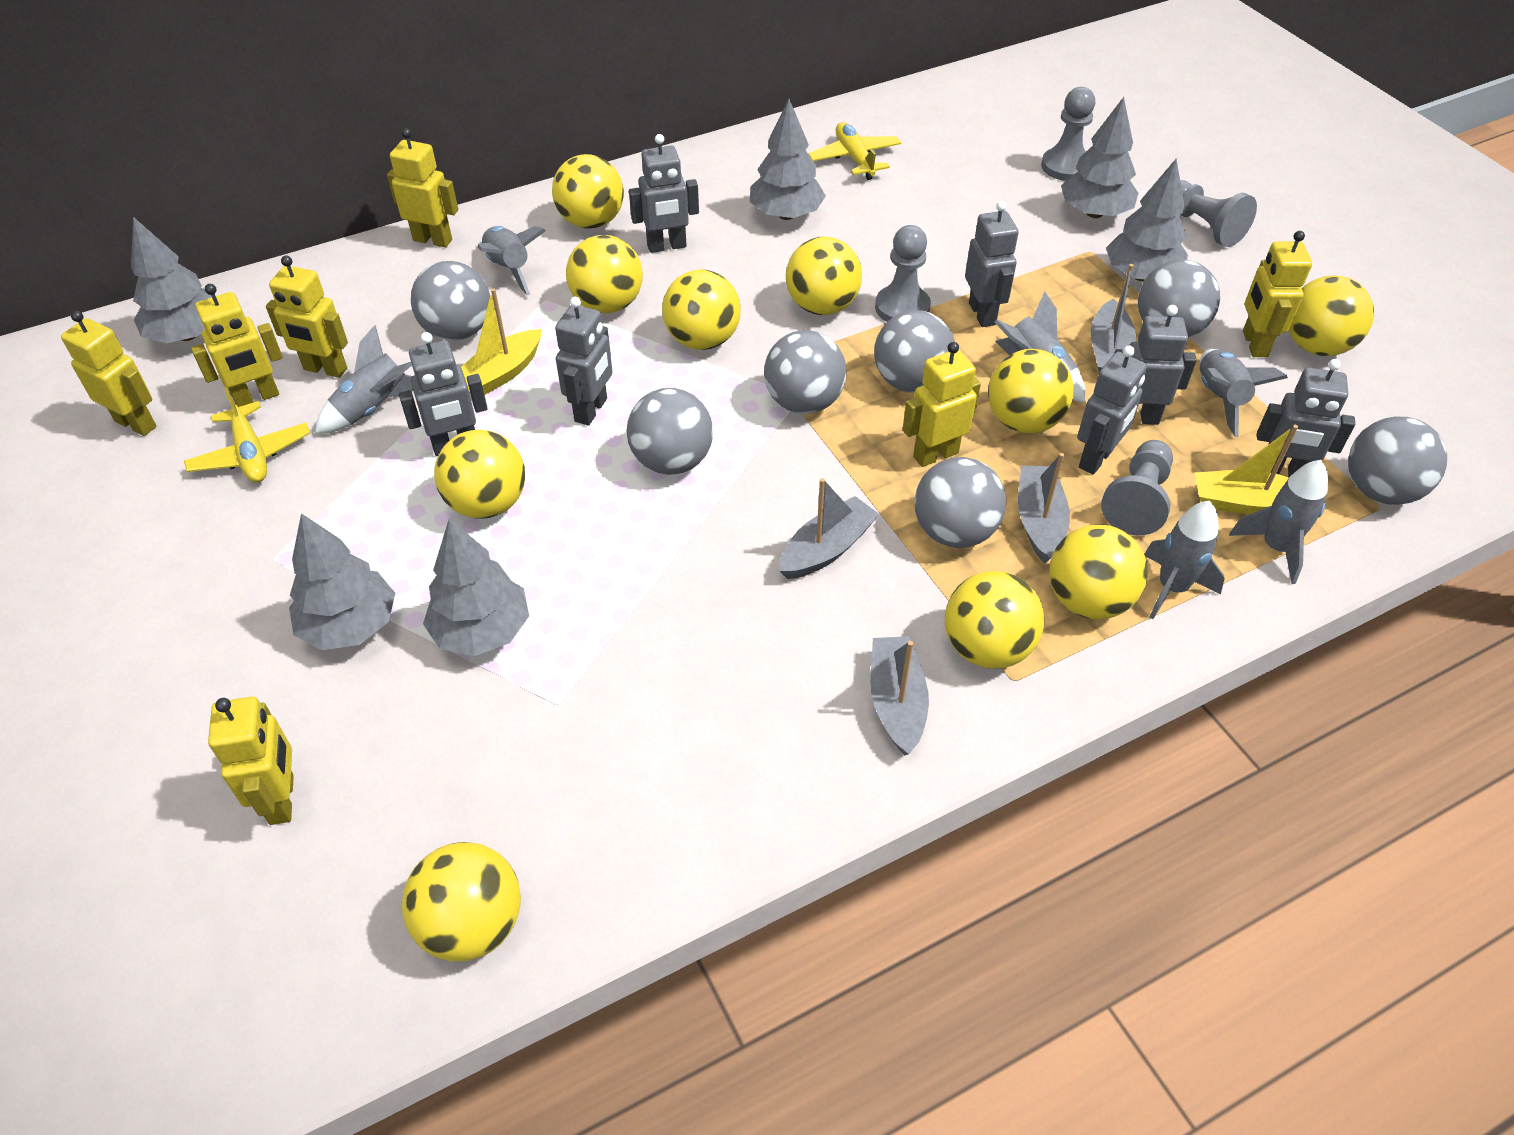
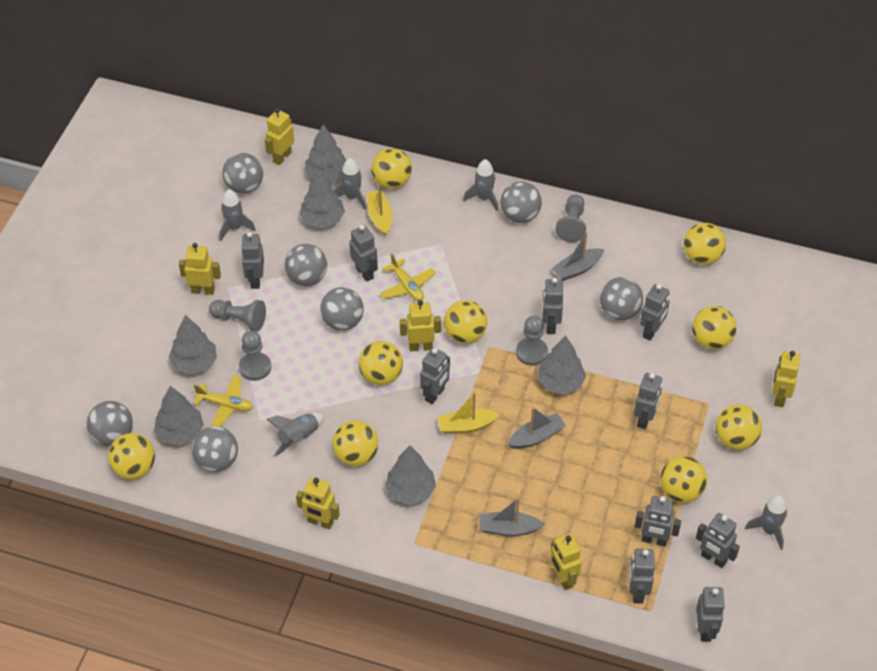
grey boat: [779,478,880,579] [870,636,929,755] [1018,453,1070,563] [1091,264,1136,372] = 4 -> [479,498,544,536] [507,407,566,449] [552,232,604,281] = 3
grey robot: [399,332,488,456] [555,297,613,425] [629,134,699,253] [965,201,1019,327] [1077,346,1147,475] [1114,305,1197,425] [1257,359,1355,477] = 7 -> [241,232,264,289] [349,225,378,282] [420,347,450,404] [542,278,563,334] [629,549,655,604] [634,373,662,429] [634,496,681,547] [640,284,670,341] [696,513,740,568] [696,587,725,642] = 10
grey rocket: [315,325,413,434] [478,226,546,296] [994,291,1086,403] [1145,501,1225,619] [1200,349,1288,437] [1229,460,1328,584] = 6 -> [219,189,256,241] [266,413,324,457] [334,158,366,210] [463,159,498,211] [745,495,787,550] = 5
yellow ball: [402,842,521,962] [434,429,525,519] [552,154,624,229] [566,235,643,313] [662,269,741,350] [786,237,862,315] [945,571,1044,669] [988,349,1074,433] [1049,524,1148,619] [1289,275,1374,356] = 10 -> [108,433,155,479] [332,420,378,466] [358,341,403,385] [371,148,412,189] [444,300,487,344] [660,456,707,503] [684,223,726,265] [692,306,736,350] [716,405,762,450] = 9
yellow robot: [61,311,156,436] [191,284,283,407] [208,697,294,825] [266,255,348,378] [387,128,458,248] [903,342,981,467] [1243,231,1312,357] = 7 -> [179,243,221,295] [265,108,294,165] [296,477,340,529] [400,300,441,351] [550,533,582,590] [772,351,800,407] = 6

